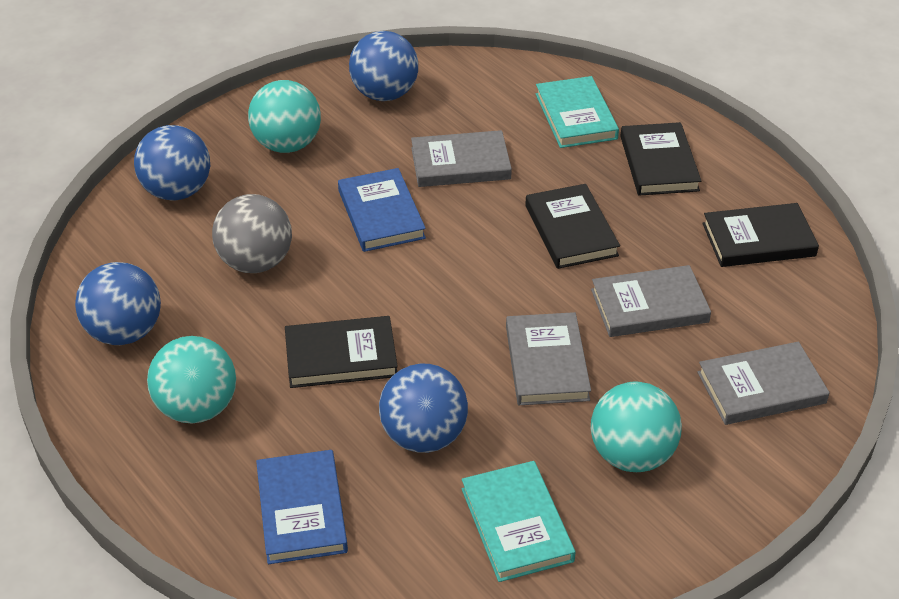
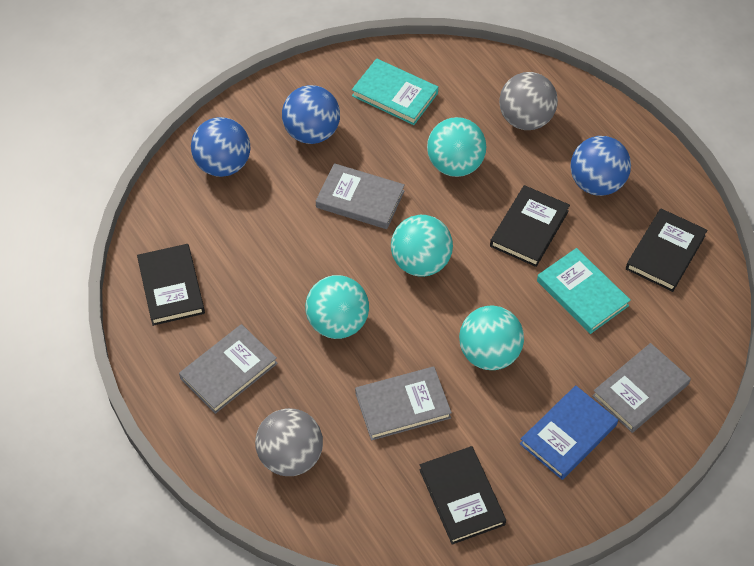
blue ball: [75,262,161,345] [134,125,210,201] [349,31,418,101] [379,364,468,453] = 4 -> [191,117,250,177] [282,85,340,144] [571,136,631,196] = 3
blue book: [256,450,348,564] [338,168,426,252] = 2 -> [520,385,618,480] = 1
grey ball: [212,194,292,273] = 1 -> [255,408,323,476] [499,72,558,130] = 2
turquoise ball: [147,336,236,423] [248,80,321,153] [591,382,682,472] = 3 -> [305,275,369,339] [391,215,453,277] [427,117,486,177] [459,306,524,370] = 4

